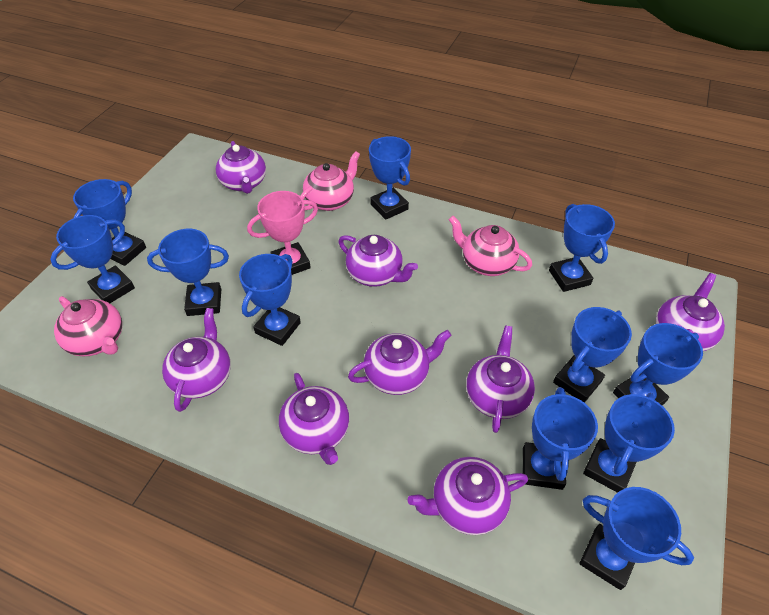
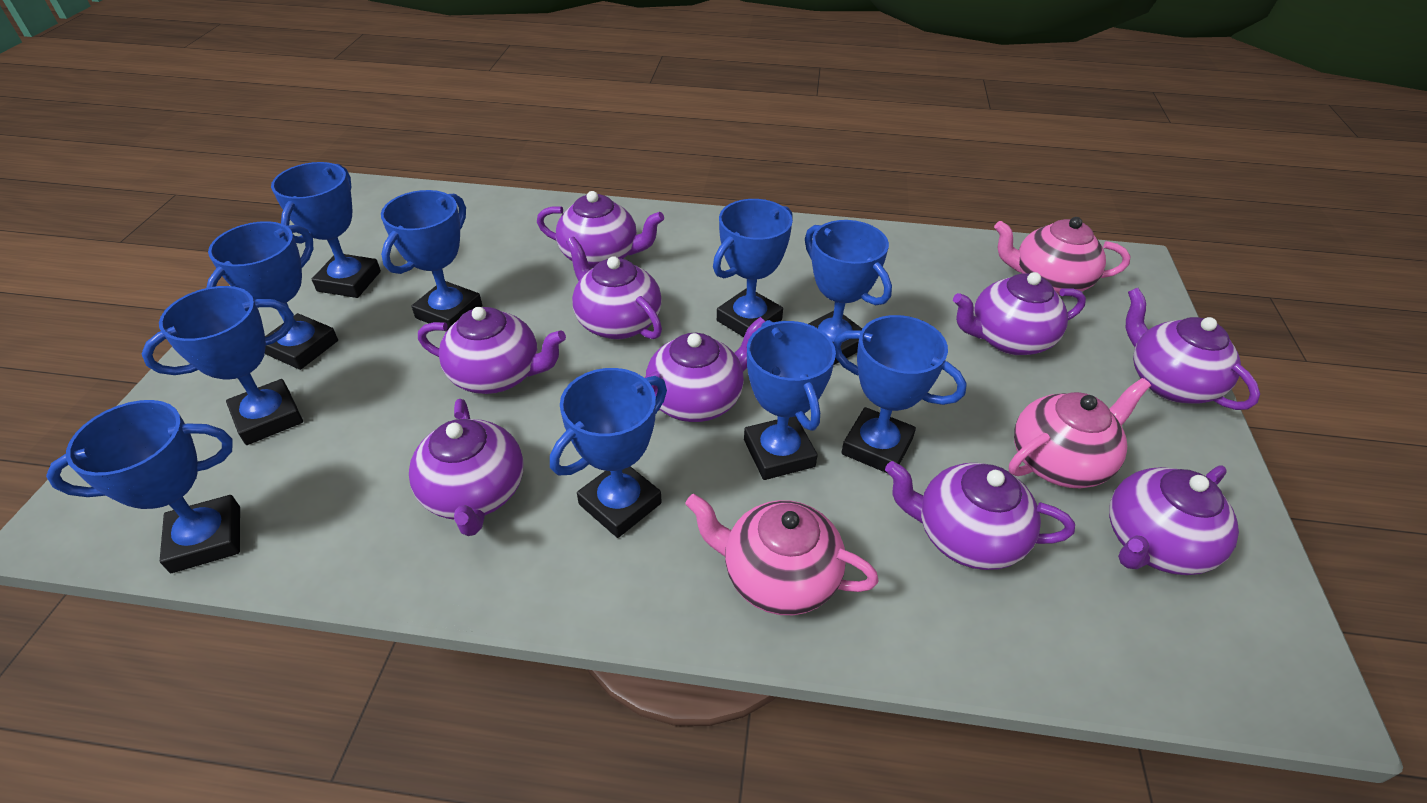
blue trophy: [50,215,135,303] [73,179,146,266] [147,229,229,316] [239,254,301,346] [369,136,411,220] [523,387,598,490] [549,204,615,292] [553,307,632,403] [579,487,694,590] [583,393,675,493] [613,323,703,405] = 11 -> [46,400,240,573] [141,286,303,445] [206,221,338,370] [271,162,381,298] [381,190,482,330] [550,368,667,538] [713,199,793,337] [744,320,836,480] [805,220,892,365] [833,315,967,473] = 10
pink trophy: [247,191,318,275] = 1 -> none = 0
purple teapot: [162,308,231,412] [216,141,266,194] [279,373,349,465] [338,235,418,287] [348,330,451,395] [407,457,528,535] [466,326,535,433] [656,273,725,351] = 8 -> [409,399,523,536] [418,307,566,394] [537,191,664,269] [566,237,662,339] [645,317,765,422] [885,461,1075,570] [953,272,1086,355] [1109,465,1239,575] [1126,288,1260,410] = 9

